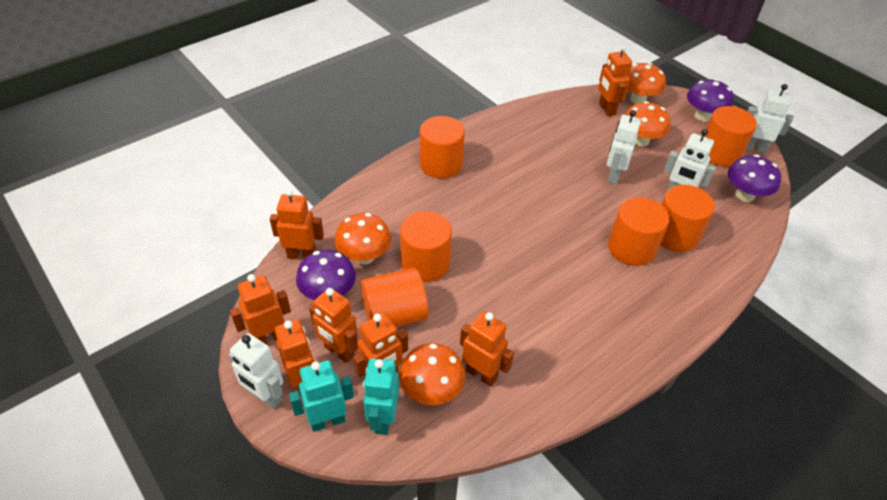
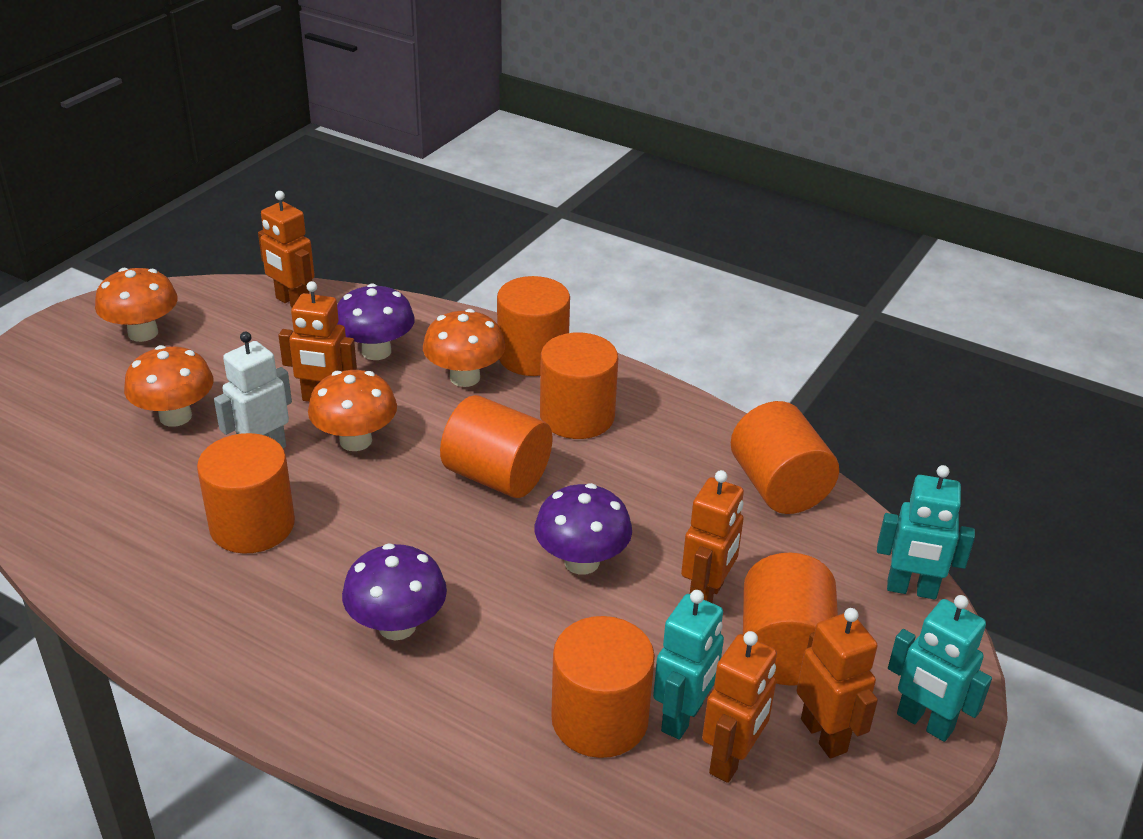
orange cylinder: [361,268,429,327] [400,211,452,282] [420,116,465,178] [608,197,669,266] [660,185,715,252] [704,106,757,166] = 6 -> [197,433,295,554] [440,395,552,498] [497,276,570,376] [540,333,618,439] [551,616,655,758] [731,401,839,514] [743,553,838,686] = 7
orange robot: [230,274,291,345] [270,189,324,259] [275,319,314,395] [309,288,358,363] [353,313,408,378] [460,312,514,387] [598,45,632,117] = 7 -> [258,191,315,307] [278,281,357,402] [681,470,744,603] [702,631,777,783] [796,608,878,759] = 5
turquoise robot: [289,360,354,432] [363,359,399,435] = 2 -> [653,590,724,740] [877,465,975,600] [888,595,992,742] = 3
white robot: [228,333,283,409] [607,110,641,184] [664,129,716,192] [746,84,793,154] = 4 -> [214,332,292,448] = 1

